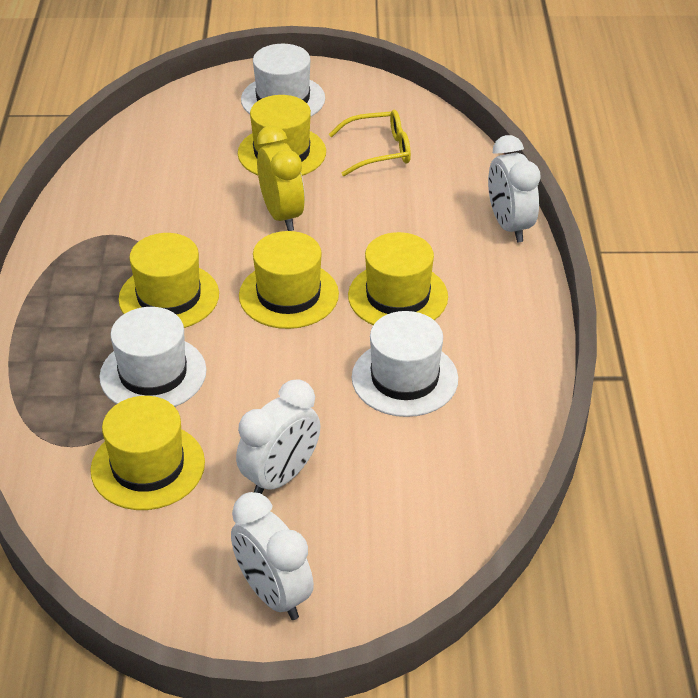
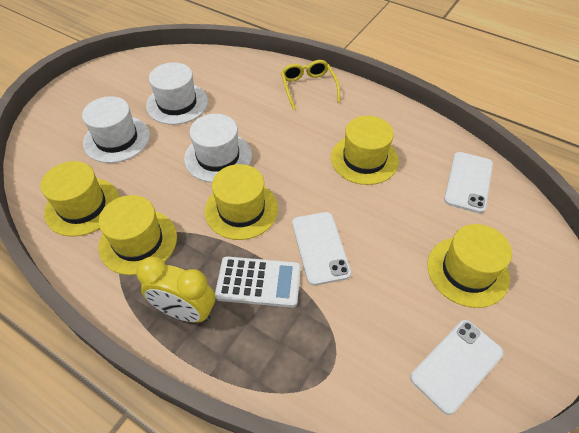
white calculator: none = 0 -> [215,256,301,308] = 1
white clock: [231,492,314,620] [236,379,320,494] [488,135,541,242] = 3 -> none = 0
white phone: none = 0 -> [292,212,351,286] [410,320,503,415] [444,152,493,213] = 3

